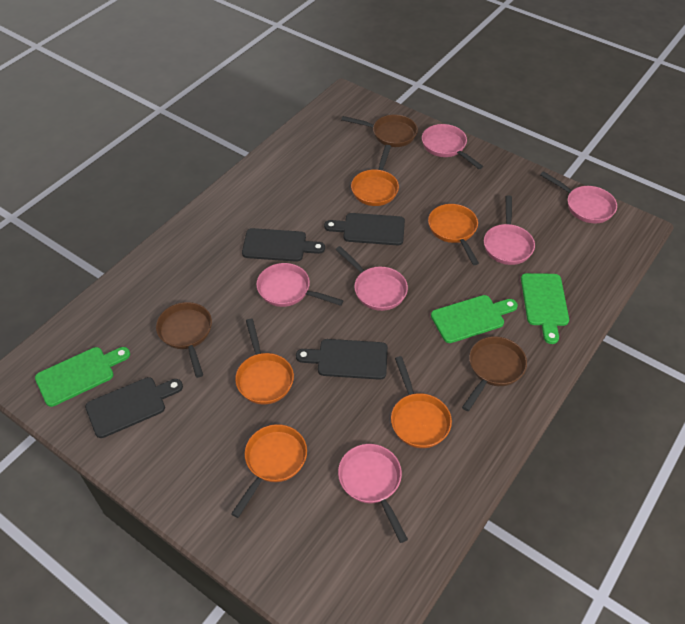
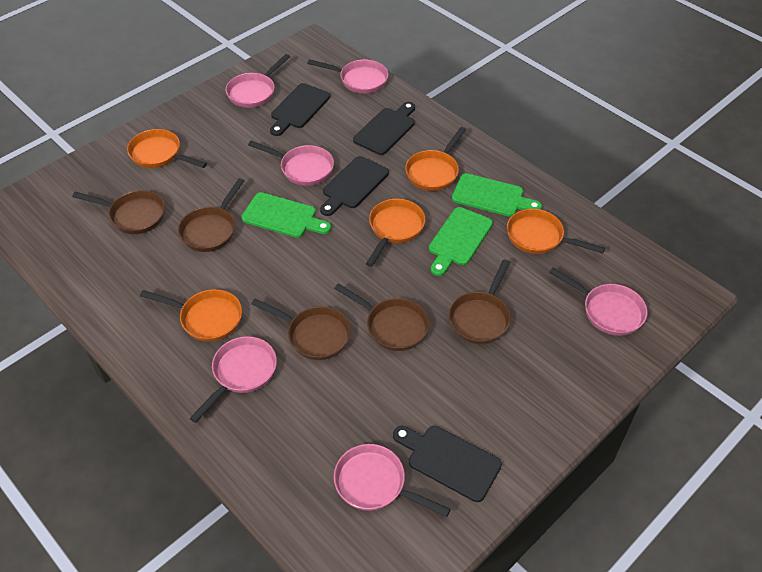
brown pan: [156,302,212,378] [341,115,418,147] [462,336,527,411] = 3 -> [72,190,165,234] [178,178,244,252] [251,298,351,360] [334,283,429,351] [449,260,511,344] = 5

